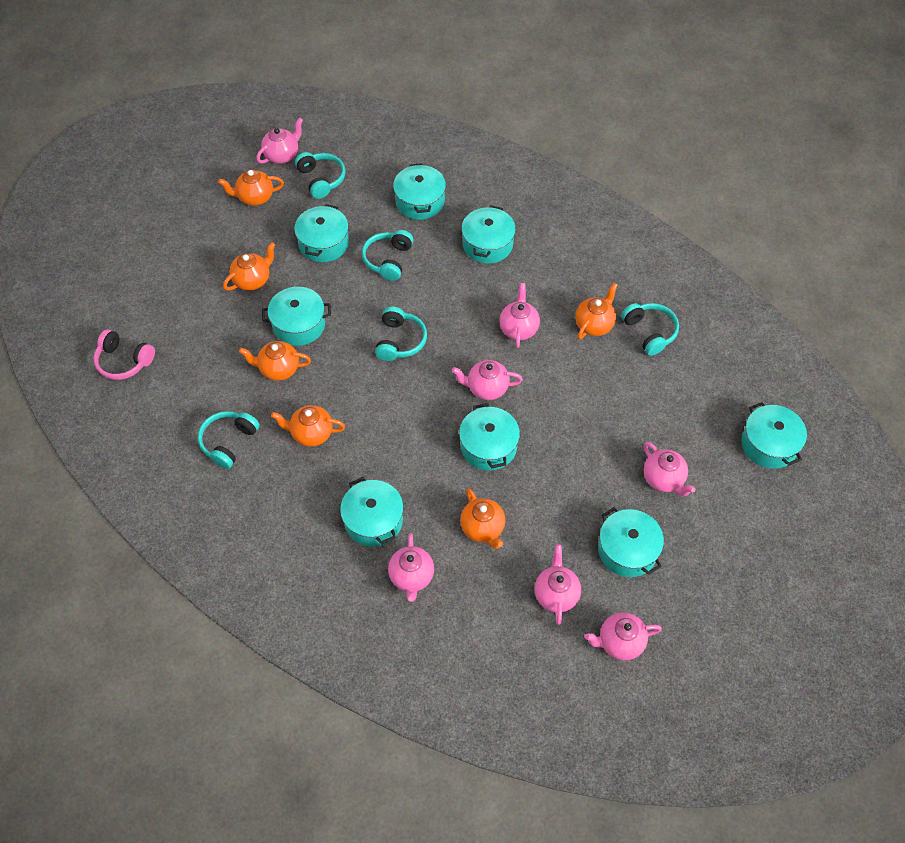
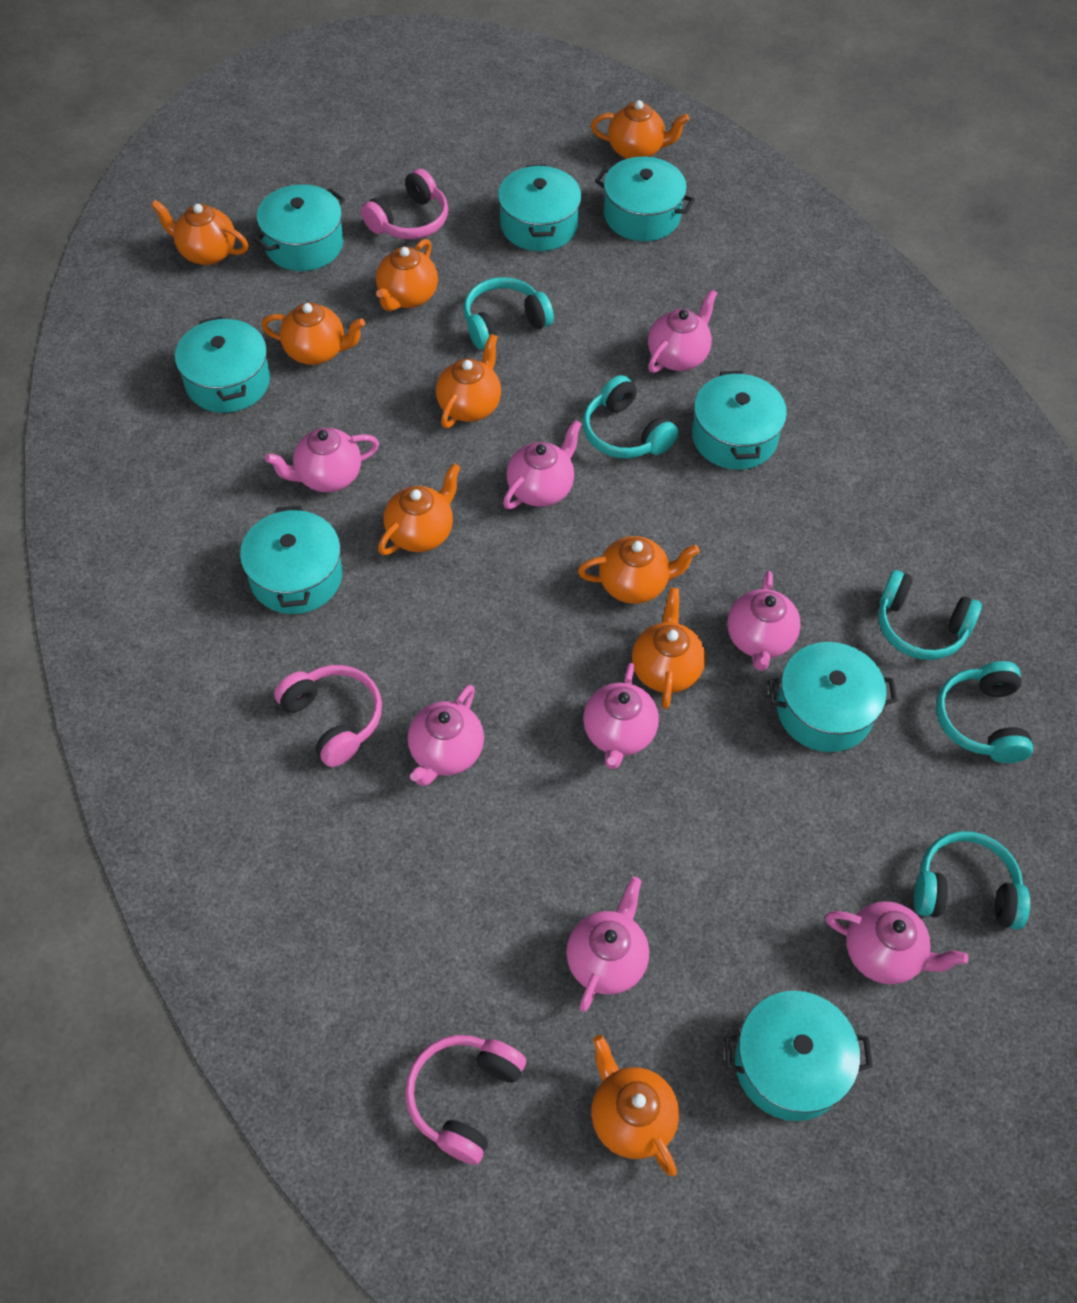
orange teapot: [218,169,284,206] [223,242,275,291] [239,341,311,381] [271,405,345,447] [460,488,505,549] [575,283,618,339] = 6 -> [151,200,248,265] [261,302,365,365] [376,239,438,311] [378,463,460,555] [436,334,501,428] [578,536,700,604] [591,100,689,159] [591,1035,679,1176] [632,588,706,709] = 9
pink headphones: [93,329,155,380] = 1 -> [274,665,382,767] [361,169,448,239] [405,1035,526,1165] = 3
pink teapot: [256,118,303,164] [388,533,434,602] [452,360,523,400] [499,283,540,348] [534,544,581,625] [585,612,662,660] [643,442,696,496] = 7 -> [265,428,379,492] [408,685,484,786] [503,420,582,509] [566,877,649,1012] [583,663,659,769] [648,289,717,373] [727,571,801,671] [825,901,968,984] = 8

